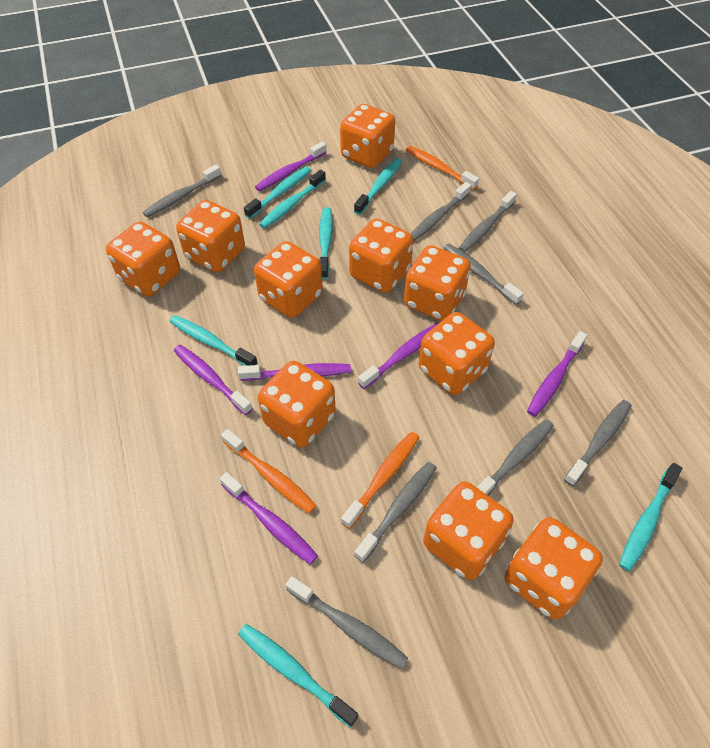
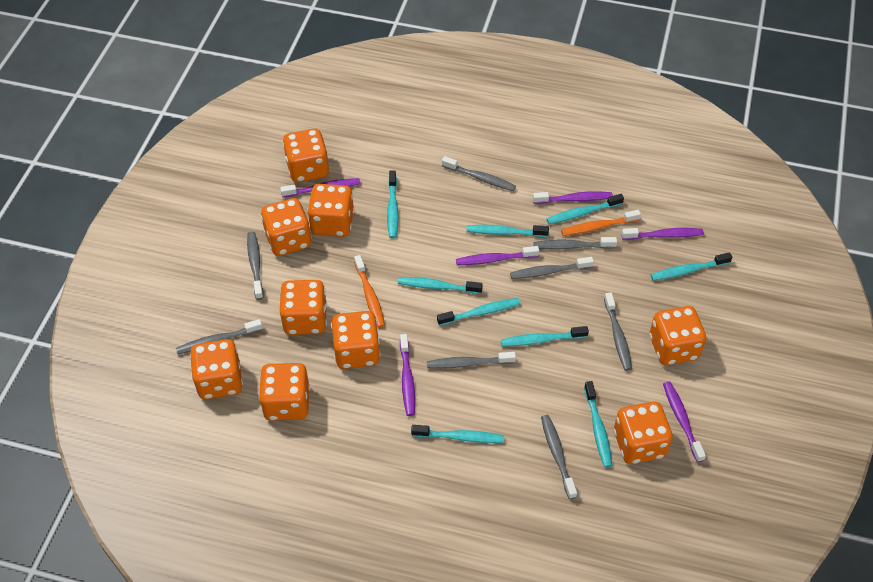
orange dice: [106,222,180,296] [176,200,245,273] [254,241,323,318] [258,361,336,448] [340,104,395,168] [349,218,413,293] [404,245,471,321] [419,312,495,395] [423,481,513,580] [504,517,603,619] = 10 -> [190,339,243,399] [259,363,310,421] [261,198,312,256] [280,280,327,335] [283,129,329,183] [307,184,354,237] [331,311,380,369] [613,401,673,464] [649,306,706,365] = 9
orange toothbrush: [221,429,317,514] [341,432,419,529] [406,146,479,190] = 3 -> [354,255,385,328] [561,210,641,236] = 2
turquoise toothbrush: [169,315,258,366] [238,624,358,727] [244,166,311,219] [259,170,326,229] [319,207,333,279] [354,158,402,215] [619,463,682,571] = 7 -> [387,170,399,238] [398,277,483,294] [411,425,504,443] [437,298,520,326] [466,225,549,237] [501,326,589,347] [547,194,624,224] [584,381,612,467] [651,252,732,281] = 9

